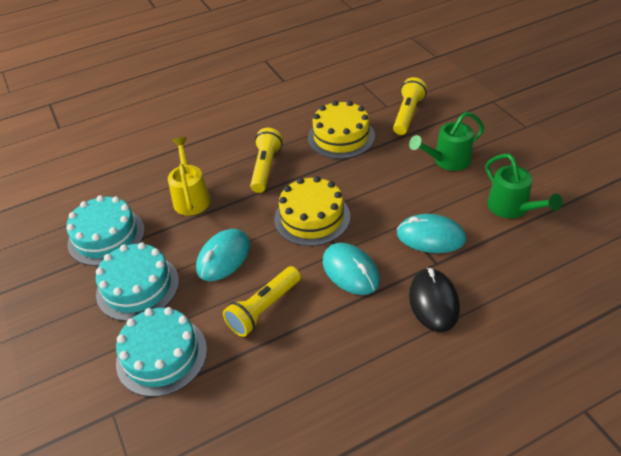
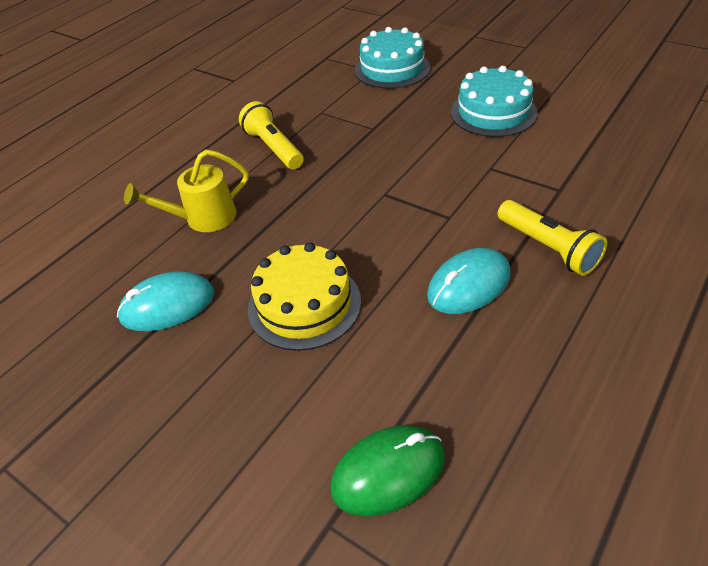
black mouse: [409,268,460,332] = 1 -> none = 0
green mouse: none = 0 -> [330,425,445,516] = 1
green watering can: [409,111,484,171] [486,153,563,218] = 2 -> none = 0
turquoise cake: [66,195,145,266] [96,242,179,321] [116,307,207,397] = 3 -> [355,27,430,89] [451,66,538,137] = 2
turquoise mouse: [196,229,250,281] [323,243,380,295] [397,214,466,253] = 3 -> [117,272,214,331] [427,248,510,314] = 2
yellow cake: [274,176,350,246] [308,101,375,159] = 2 -> [248,242,361,351] = 1
yellow flashlight: [223,266,301,337] [250,128,283,193] [393,77,427,135] = 3 -> [239,101,304,169] [498,200,607,276] = 2

